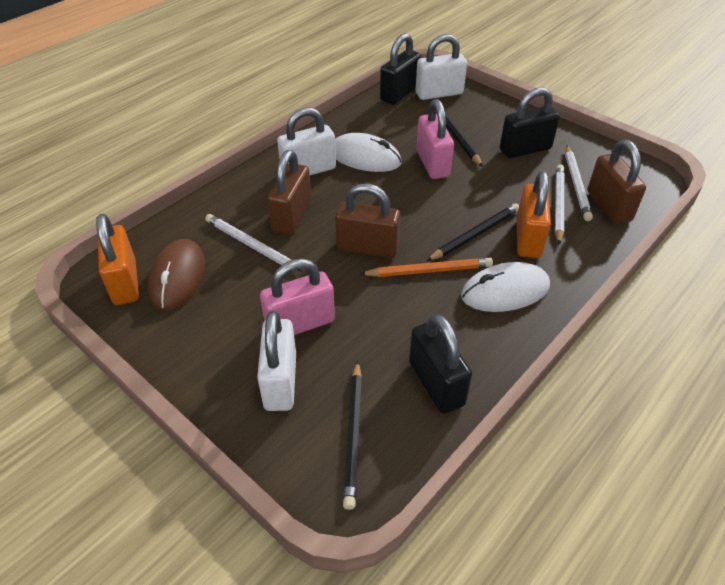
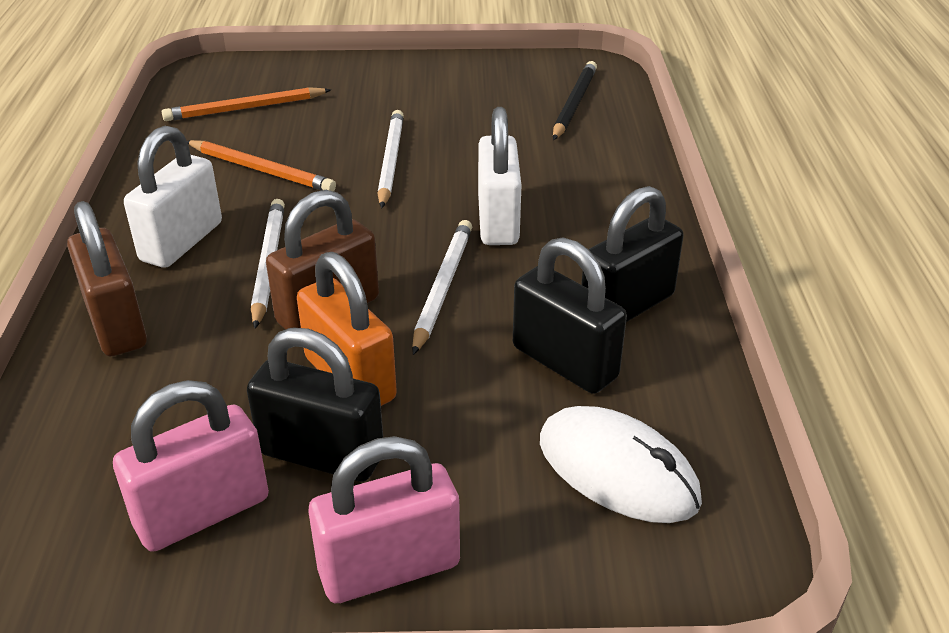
black pencil: [343,361,362,510] [427,203,519,261] [436,111,483,167] = 3 -> [553,61,597,140] = 1
brown mouse: [148,239,205,310] = 1 -> none = 0
brown padlock: [267,150,311,235] [335,184,401,258] [588,140,646,224] = 3 -> [67,201,147,356] [266,190,379,330] = 2
orange padlock: [96,214,139,305] [517,171,551,258] = 2 -> [297,252,397,406] = 1
orange pencil: [360,258,493,277] = 1 -> [162,87,331,121] [187,140,336,191] = 2
white mouse: [335,133,402,172] [461,262,550,312] = 2 -> [540,406,702,523] = 1
white padlock: [257,311,296,411] [277,107,336,175] [415,34,467,100] = 3 -> [124,126,222,268] [478,107,521,245] = 2

